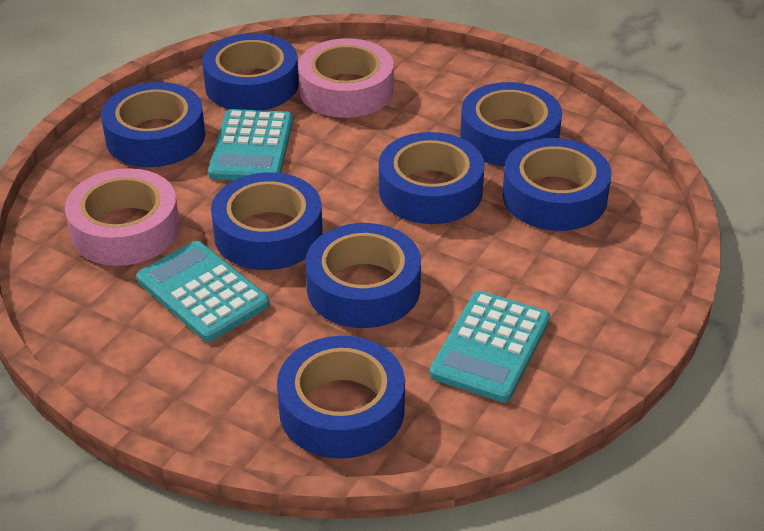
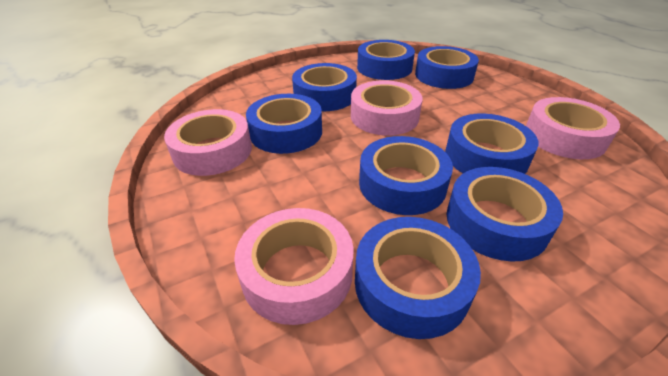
pink tape: [65,168,180,266] [298,38,394,118] = 2 -> [164,109,252,176] [234,208,354,325] [351,80,423,136] [526,97,620,159] = 4
turquoise calculator: [136,241,269,342] [208,109,293,180] [430,291,550,403] = 3 -> none = 0

